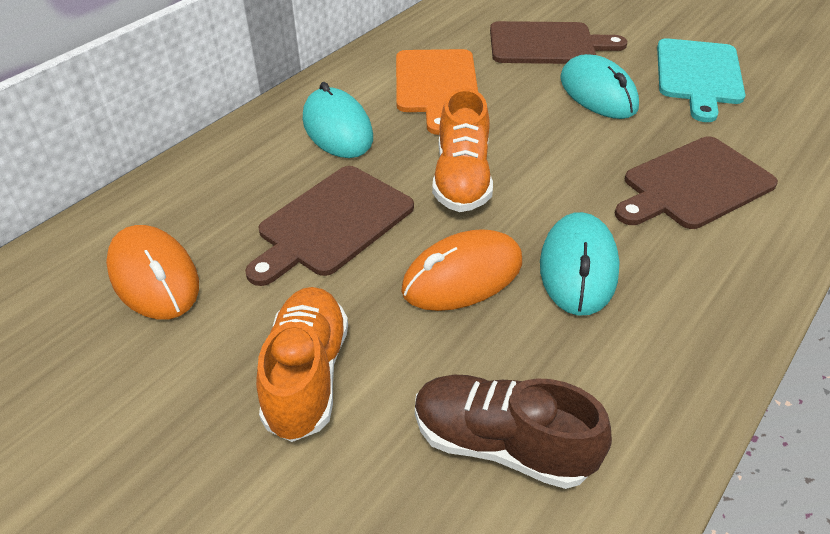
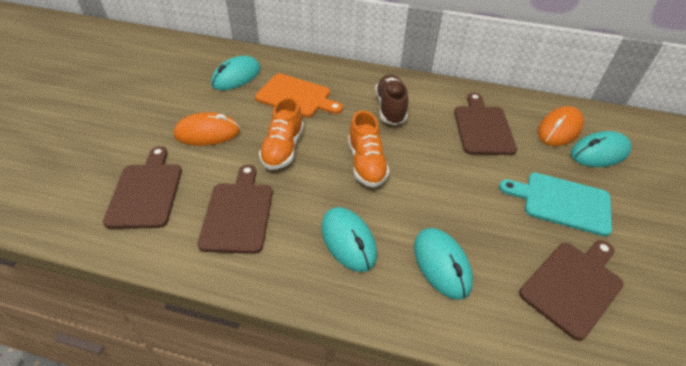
brown cutting board: [245,166,414,286] [490,21,627,64] [615,136,778,229] = 3 -> [103,146,182,229] [198,164,273,254] [454,93,517,155] [519,240,624,341] = 4
turquoise mouse: [303,82,373,158] [540,212,620,316] [560,54,639,119] = 3 -> [211,56,261,90] [321,207,377,272] [414,228,473,300] [571,131,632,167] = 4

